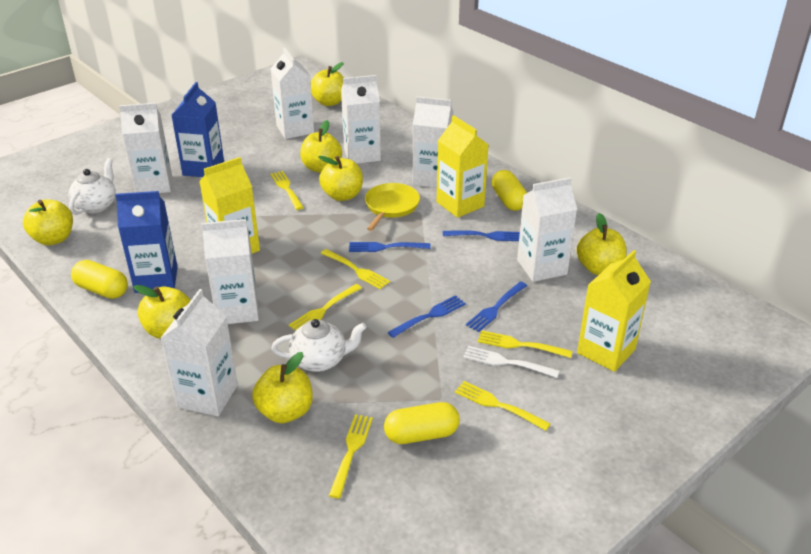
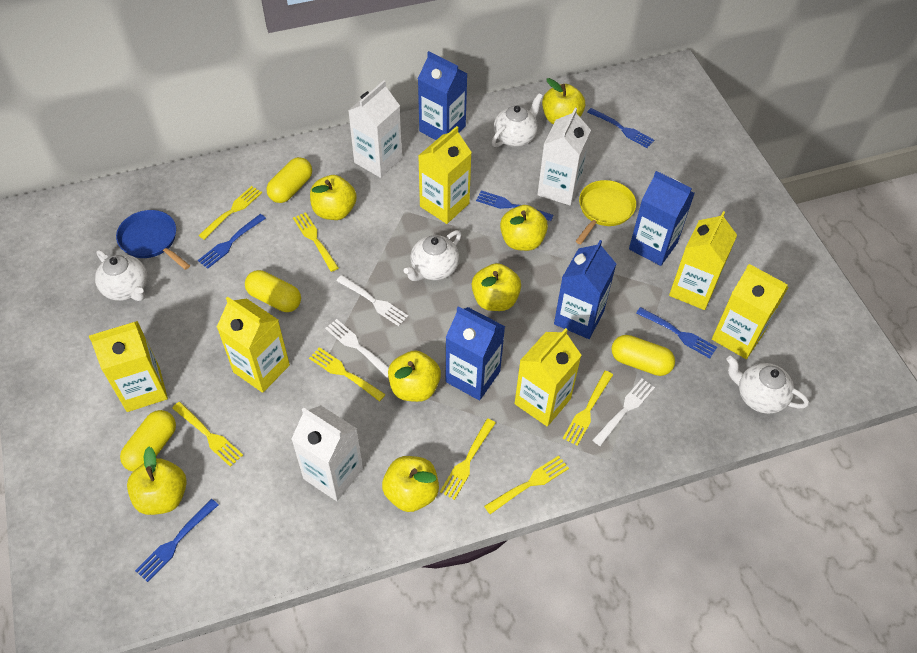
blue carton: [115,191,178,293] [171,82,224,177] = 2 -> [418,51,467,140] [445,306,505,401] [554,240,616,339] [629,171,695,266] = 4
blue fork: [349,242,431,252] [388,295,466,338] [443,230,520,241] [466,281,527,332] = 4 -> [135,499,218,582] [198,214,266,269] [476,190,553,221] [587,108,654,148] [636,307,717,358] = 5
blue pan: none = 0 -> [116,210,190,270] = 1
white carton: [119,103,172,193] [161,289,238,416] [202,219,259,324] [270,48,314,139] [341,75,381,164] [412,96,453,188] [517,177,577,282] = 7 -> [291,405,363,501] [348,80,402,178] [537,108,591,205] = 3
white fork: [463,346,559,378] = 1 -> [325,319,389,378] [336,275,408,326] [592,379,655,446] = 3
white teapot: [68,158,116,215] [271,319,367,372] = 2 -> [95,250,147,301] [404,230,461,281] [492,93,543,147] [726,356,809,414] = 4
yellow capsule: [71,260,128,299] [384,402,460,444] [492,170,527,211] = 3 -> [120,410,176,472] [245,270,301,312] [266,157,312,203] [611,335,675,376] = 4
yellow carton: [199,157,260,254] [436,115,489,218] [577,250,651,372] = 3 -> [89,321,168,412] [217,297,290,393] [418,126,472,224] [515,328,582,427] [669,211,737,310] [712,264,788,359] = 6
yellow fork: [270,171,304,210] [289,284,362,331] [321,249,390,289] [329,414,373,499] [455,381,551,431] [478,330,572,358] = 6 -> [172,402,243,467] [198,186,262,240] [293,212,339,272] [309,347,386,402] [440,419,496,500] [484,456,569,514] [563,371,613,446] = 7

